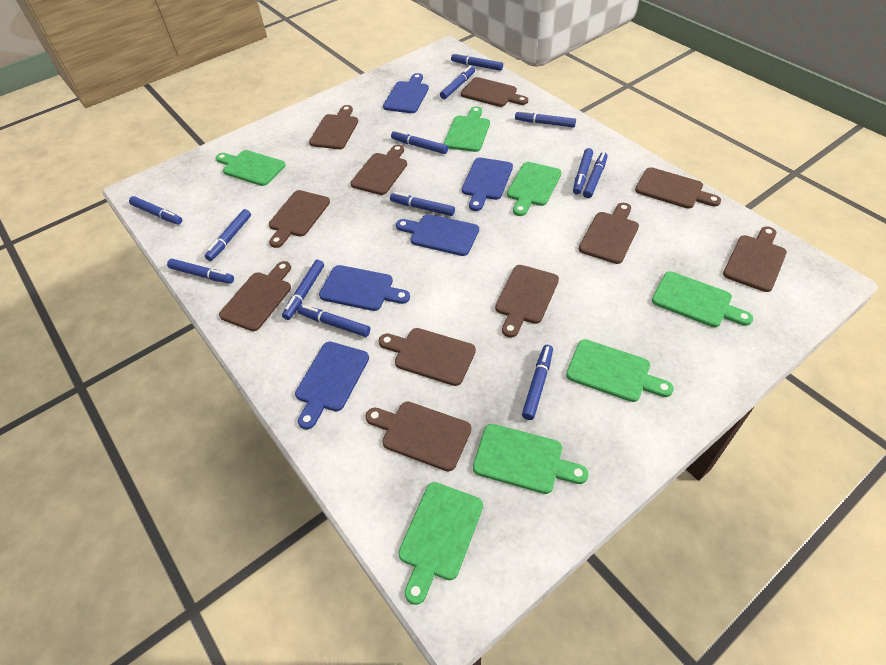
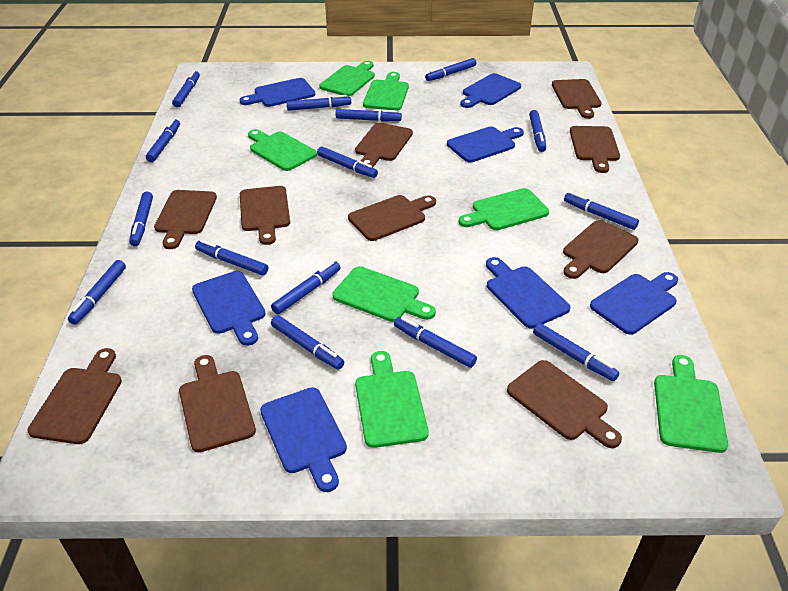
blue cutting board: [295,342,369,429] [319,265,410,311] [383,73,429,113] [396,214,479,256] [462,157,513,211] = 5 -> [192,271,266,346] [239,78,315,107] [260,387,347,492] [447,127,524,162] [460,73,521,108] [486,257,570,329] [590,272,678,335] = 7
blue marker: [129,196,182,225] [167,259,234,284] [205,209,251,261] [282,260,324,320] [298,305,370,337] [390,192,455,216] [391,130,448,154] [440,65,475,99] [451,53,503,71] [515,110,576,128] [522,345,553,420] [573,148,593,195] [583,152,608,198] = 13 -> [68,260,126,325] [129,192,153,246] [146,119,180,162] [172,70,200,107] [195,240,268,276] [271,261,341,314] [271,315,344,370] [287,95,351,111] [317,146,378,178] [336,109,402,122] [394,317,477,368] [425,58,476,81] [529,110,546,152] [533,323,620,381] [564,192,639,230] = 15
brown cutting board: [219,261,291,331] [269,190,330,248] [309,105,358,149] [351,144,407,195] [366,402,471,471] [379,328,476,386] [461,77,528,107] [495,265,559,338] [579,203,639,264] [635,167,721,209] [723,226,787,292] = 11 -> [27,348,122,444] [154,190,217,249] [179,355,256,452] [240,186,290,245] [348,195,436,241] [355,123,413,168] [507,360,622,448] [552,79,602,119] [563,220,639,279] [570,126,620,173] = 10

